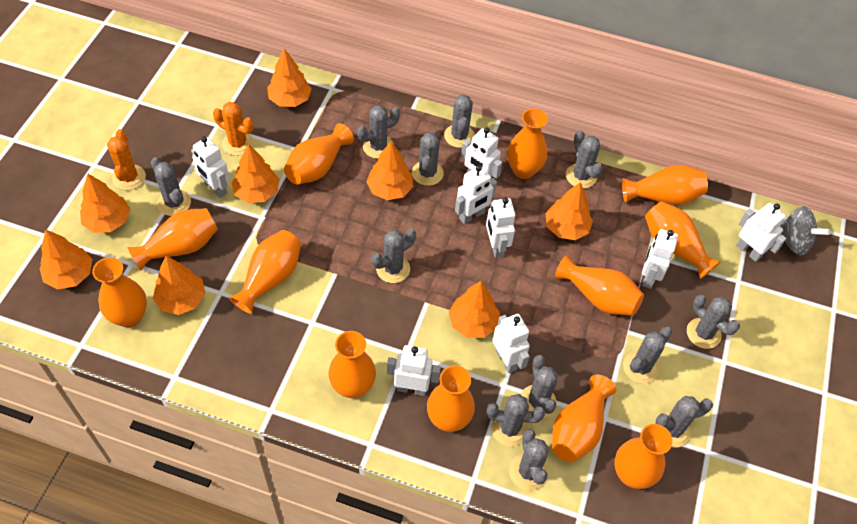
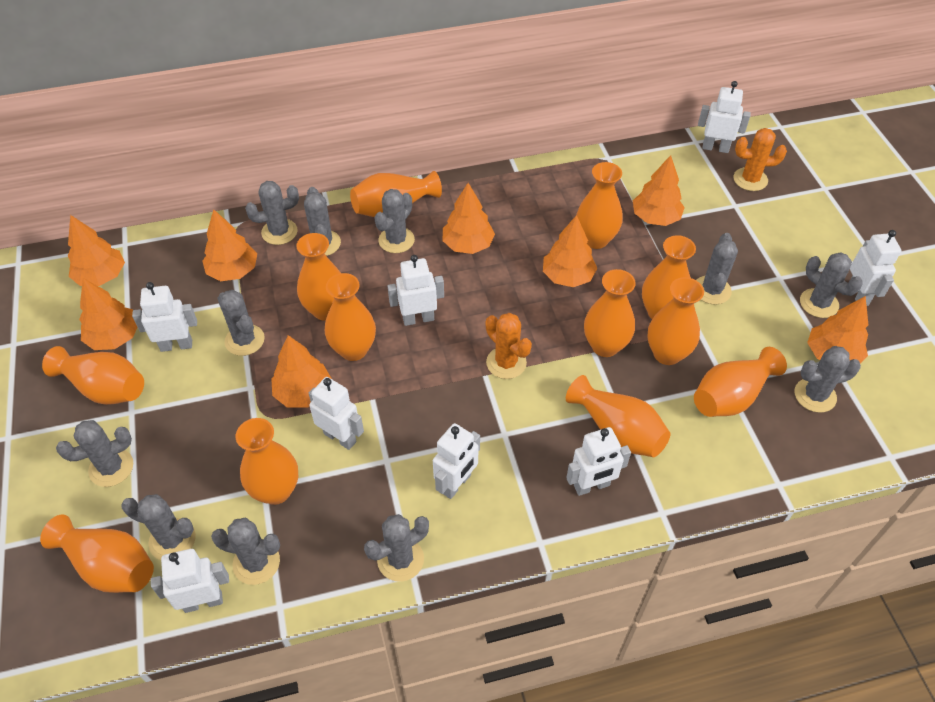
grey cactus: [151,157,191,216] [357,105,400,159] [372,229,416,283] [412,131,443,186] [444,94,475,148] [486,394,545,446] [509,429,549,490] [521,355,558,418] [566,130,603,189] [623,327,672,384] [654,396,713,448] [687,295,740,349] = 12 -> [56,420,133,487] [121,494,196,560] [211,517,280,585] [217,290,265,356] [245,181,299,245] [304,187,341,256] [364,514,429,582] [374,189,415,253] [696,233,738,305] [795,346,861,413] [800,252,863,318] = 11
grey spinning top: [780,206,830,255] = 1 -> none = 0

